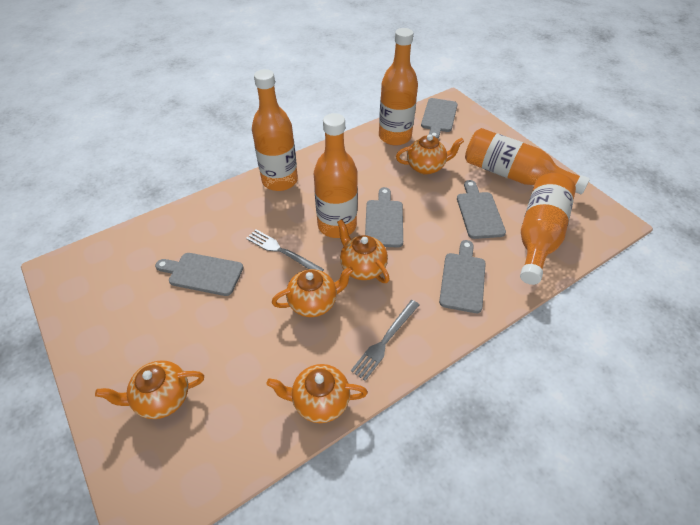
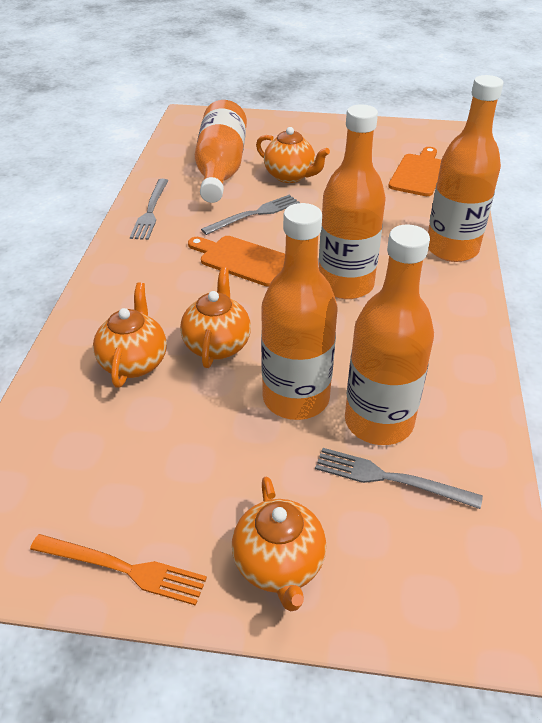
grey cutting board: [155,253,244,296] [365,187,403,248] [421,98,458,139] [439,240,486,313] [457,180,506,239] = 5 -> none = 0
grey fork: [246,229,324,272] [351,300,419,381] = 2 -> [130,179,168,240] [201,195,300,235] [315,448,483,509] = 3
orange cutting board: none = 0 -> [188,236,285,287] [388,147,441,196] = 2
orange fork: none = 0 -> [30,534,207,606] = 1
orange teapot: [95,360,204,419] [266,364,368,423] [272,266,354,317] [337,219,390,283] [396,134,464,175] = 5 -> [93,282,167,388] [180,267,251,368] [232,477,326,612] [256,127,330,183] = 4

